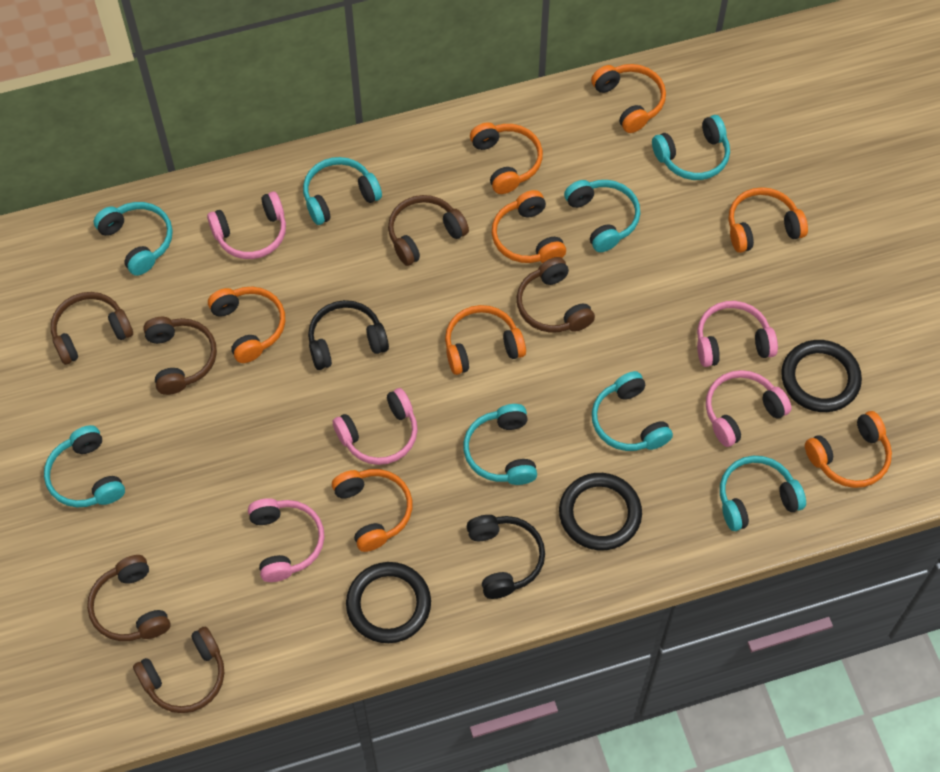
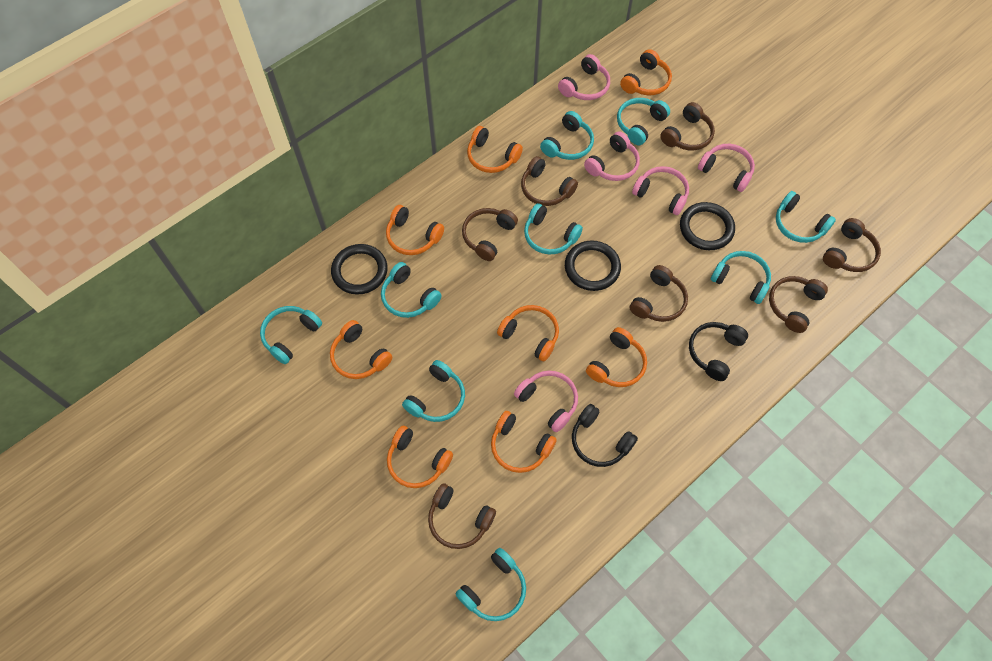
brown headphones: [51,292,133,365] [87,555,170,641] [133,626,224,713] [143,317,217,395] [388,195,469,266] [517,257,595,333] = 6 -> [428,483,496,549] [462,208,518,261] [521,156,578,206] [630,265,688,322] [660,102,715,151] [769,276,828,333] [823,218,881,272] = 7
turquoise headphones: [44,425,125,507] [94,202,173,276] [303,157,382,225] [463,404,537,485] [564,180,640,252] [592,371,673,451] [652,115,730,180] [720,456,806,531] = 8 -> [260,306,322,364] [381,262,442,318] [402,360,465,422] [456,548,526,621] [524,203,583,255] [540,111,594,160] [617,98,670,145] [711,251,771,304] [776,191,836,243] = 9

